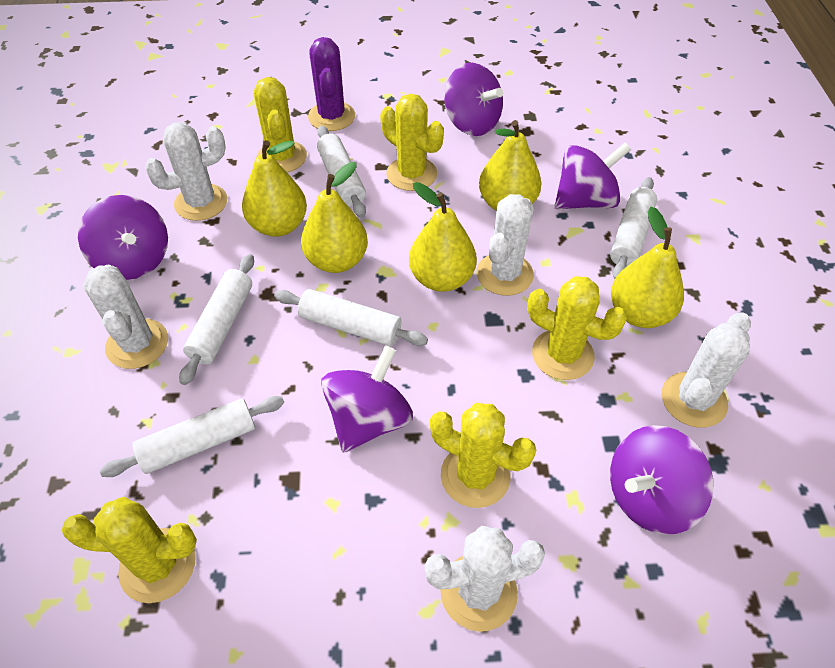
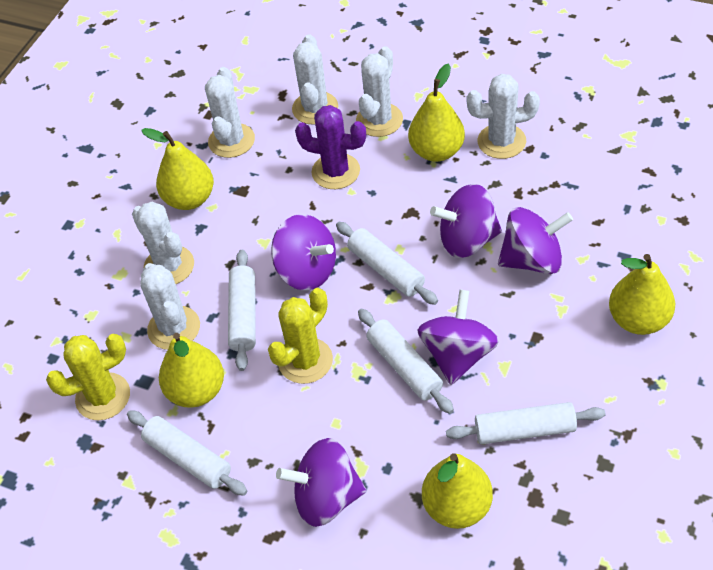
white cactus: [83,265,168,369] [145,122,227,221] [425,526,545,632] [477,194,534,296] [662,312,751,428] = 5 -> [132,202,194,284] [141,263,200,350] [205,67,255,158] [292,34,338,125] [356,46,403,137] [466,74,540,159] = 6
yellow cactus: [62,497,197,603] [254,77,307,172] [380,94,444,191] [430,403,536,508] [527,276,627,380] = 5 -> [46,334,130,420] [268,288,333,384] = 2

